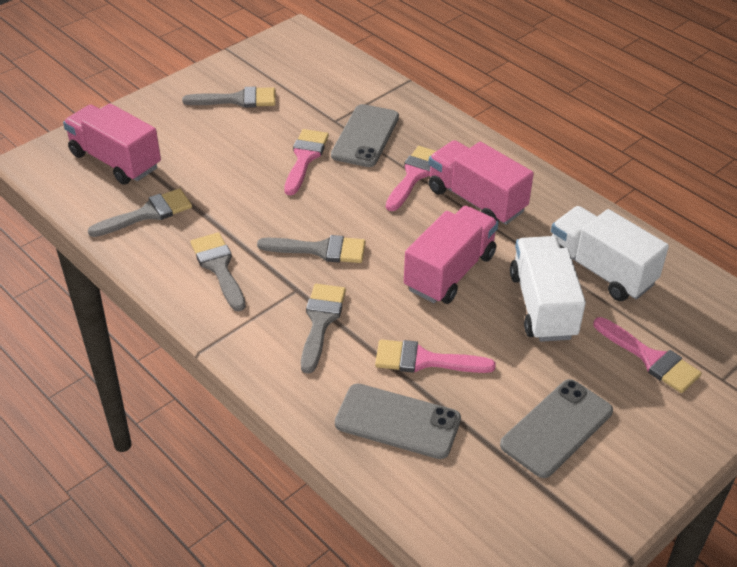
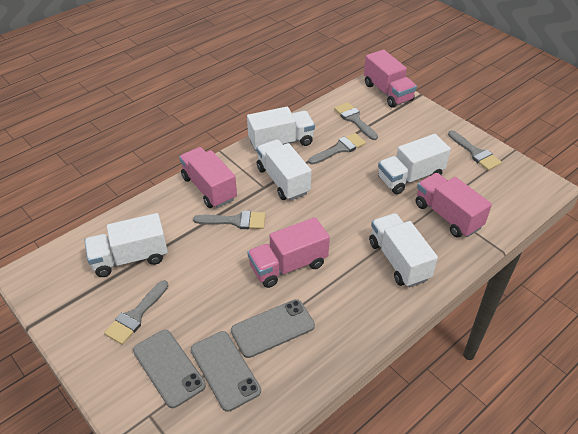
pink brush: [284,129,329,195] [375,340,496,373] [386,146,436,211] [593,317,702,393] = 4 -> none = 0
pink truck: [63,103,161,185] [404,206,499,304] [428,140,534,225] = 3 -> [179,147,237,208] [247,217,330,288] [364,49,417,108] [416,173,492,238] = 4
white truck: [510,236,586,342] [551,206,669,301] = 2 -> [85,213,168,277] [247,107,315,151] [256,139,312,201] [369,213,438,287] [378,134,451,194] = 5

